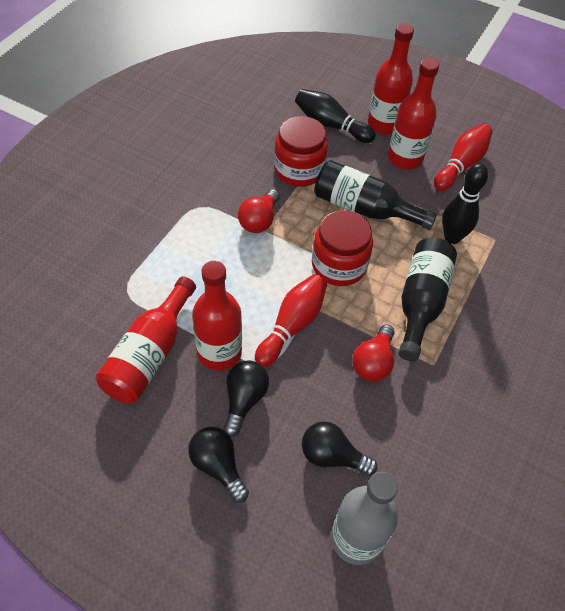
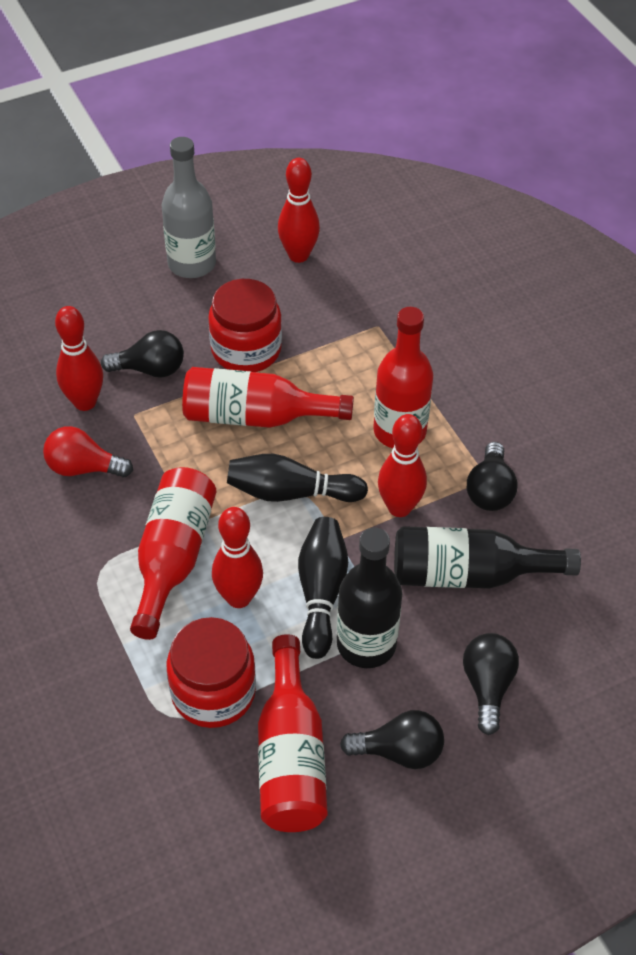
black light bulb: [188,427,249,503] [223,361,269,437] [302,421,378,476] = 3 -> [101,330,184,378] [340,710,444,769] [463,633,519,735] [467,442,518,511] = 4
red bowling pin: [255,274,327,367] [434,123,493,191] = 2 -> [55,306,103,411] [212,507,263,608] [278,158,320,263] [378,414,427,517] = 4
red light bulb: [238,189,280,233] [352,324,395,382] = 2 -> [43,426,133,477] = 1

